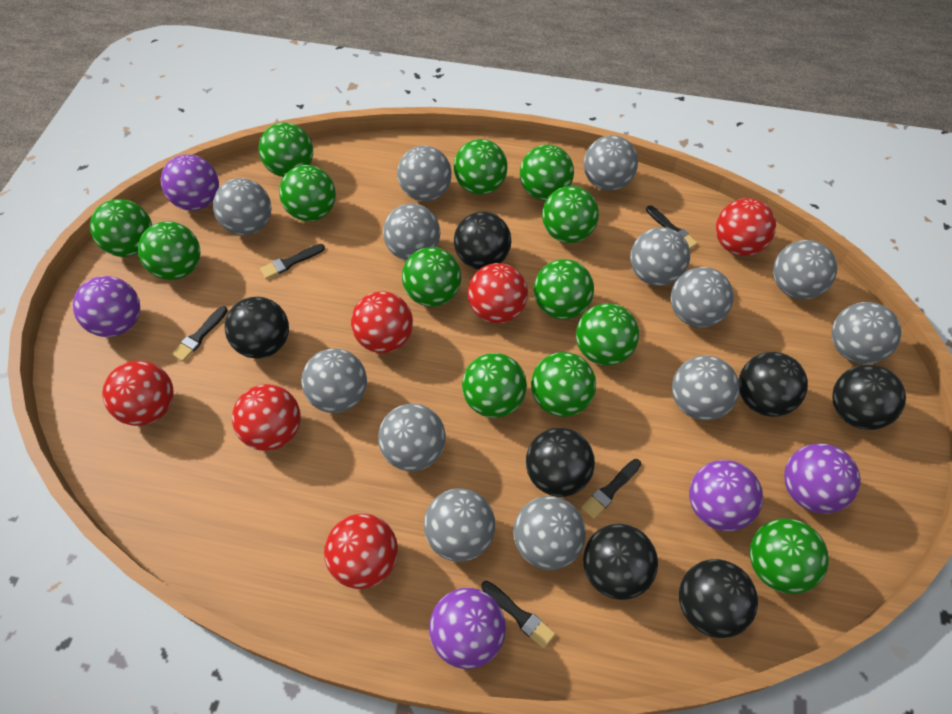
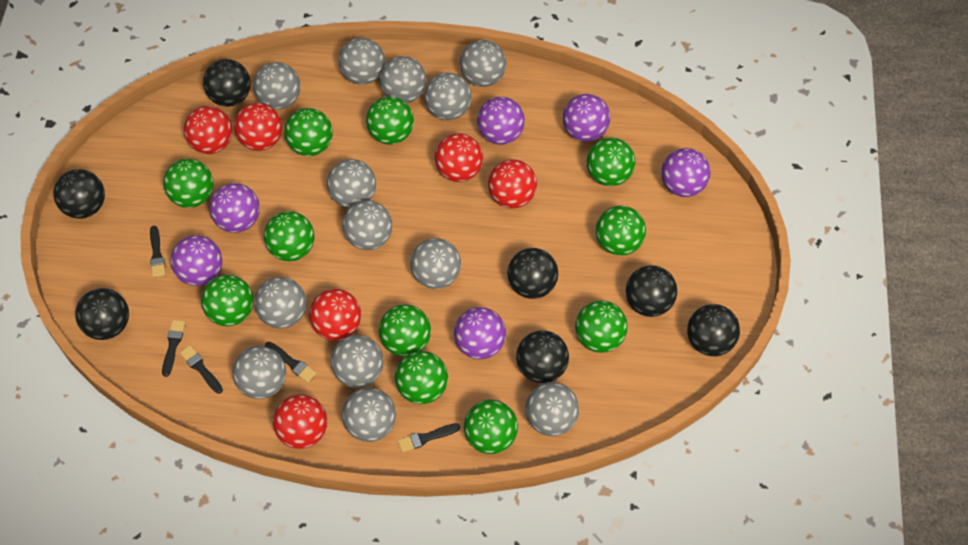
green ball: [90,199,152,257] [138,221,200,280] [259,122,313,177] [279,165,336,221] [402,247,461,307] [454,139,508,195] [462,353,527,418] [520,145,574,201] [531,352,596,417] [534,259,594,319] [542,186,599,243] [576,303,639,366] [750,518,829,594] = 13 -> [163,159,213,208] [201,275,254,326] [264,211,314,261] [284,108,333,156] [366,97,414,145] [379,304,431,357] [395,351,448,404] [464,400,518,454] [575,300,628,353] [587,138,635,186] [596,206,646,256] = 11
purple ball: [73,276,140,337] [161,155,219,211] [429,588,506,669] [689,460,763,531] [784,444,861,514] = 5 -> [171,235,222,286] [209,183,260,233] [454,307,506,359] [477,97,525,145] [563,94,610,142] [661,148,711,197] = 6

